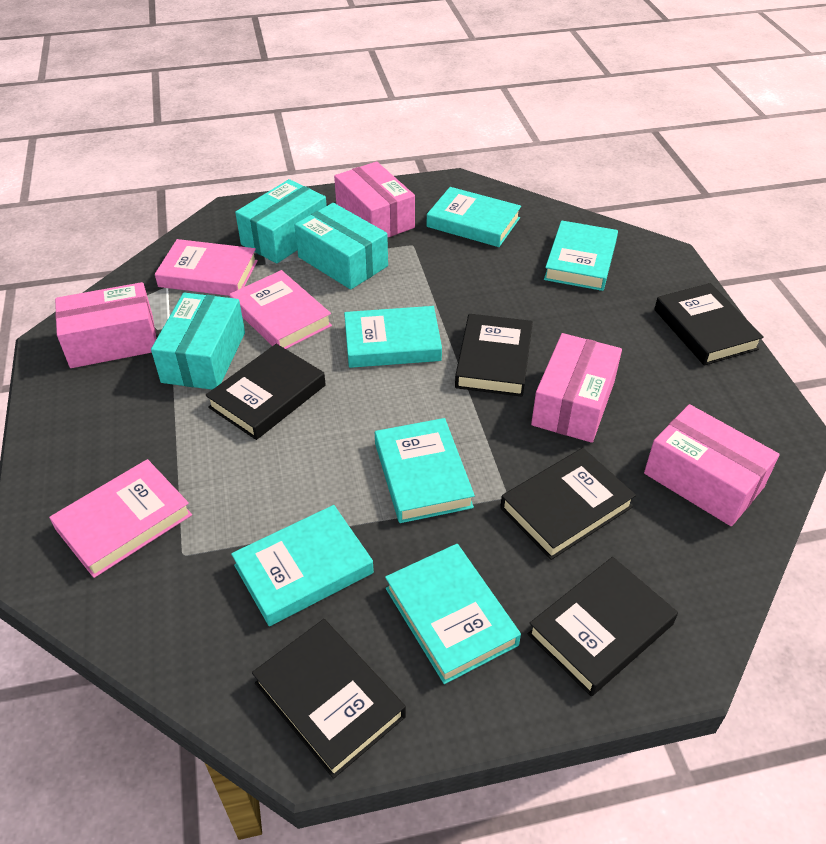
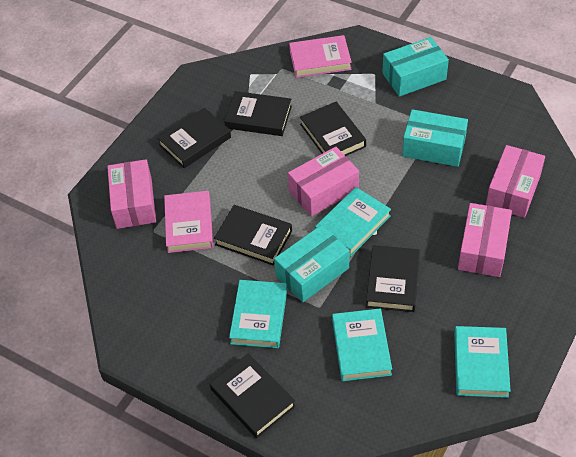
pink book: [49,459,192,578] [155,239,258,296] [229,270,332,349] = 3 -> [164,191,214,253] [289,35,352,78] = 2
turquoise book: [231,505,374,626] [344,306,442,368] [375,418,475,523] [385,544,521,684] [427,187,521,247] [544,220,618,291] = 6 -> [229,280,287,348] [315,187,391,257] [332,308,392,381] [454,326,511,398] = 4

